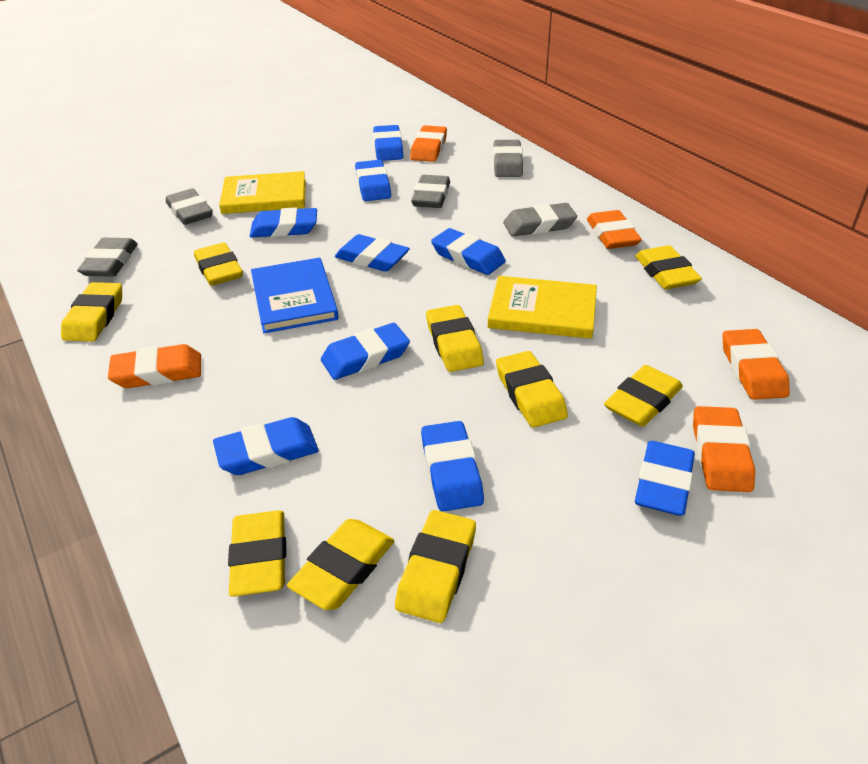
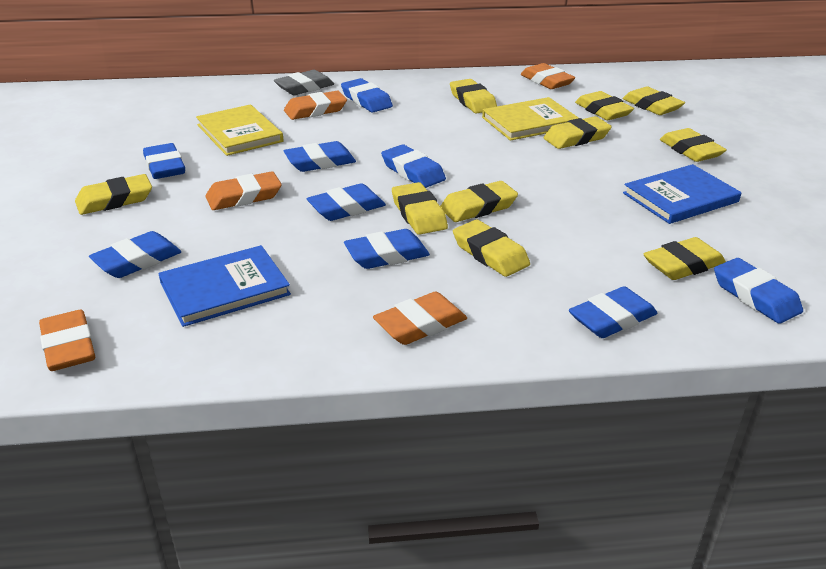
blue book: [251,258,339,333] = 1 -> [159,245,291,327] [623,164,741,224] = 2
grey eraser: [77,238,138,277] [166,188,213,225] [411,175,450,208] [493,140,523,177] [503,203,577,237] = 5 -> [274,70,334,95] = 1
yellow eraser: [61,282,122,342] [194,242,243,286] [228,510,286,597] [287,519,394,610] [395,510,476,623] [426,305,484,372] [496,351,568,428] [604,365,683,427] [635,245,702,289] = 9 -> [75,174,152,215] [392,182,448,235] [440,181,518,222] [450,79,497,114] [453,220,530,277] [544,116,612,149] [575,91,634,120] [623,86,685,115] [644,237,726,280] [660,128,727,162] = 10

